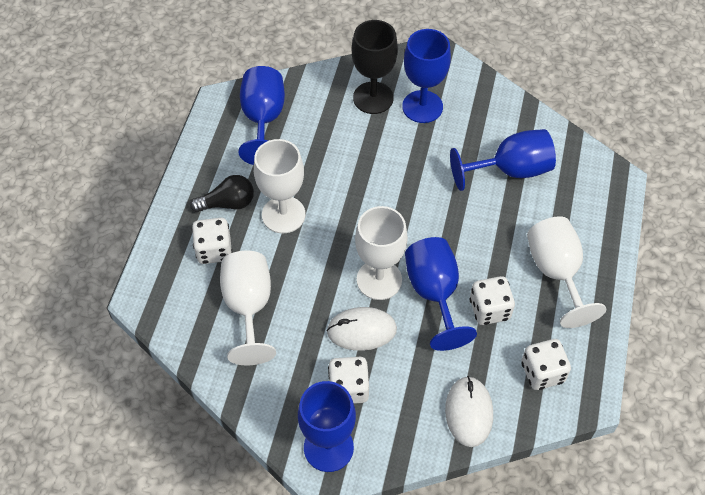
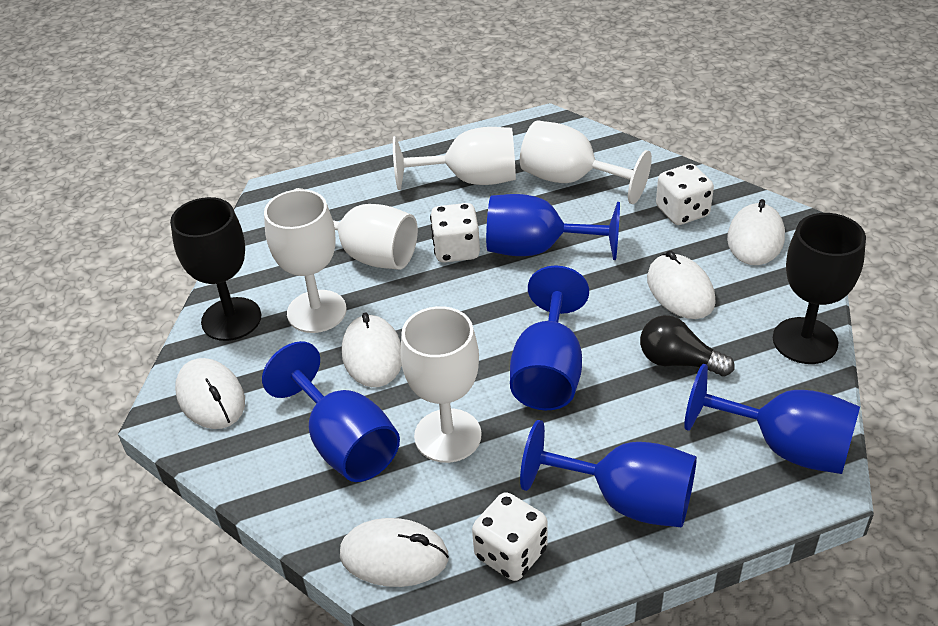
black goblet: [352,20,398,114] = 1 -> [170,197,261,341] [773,213,866,364] = 2
white dice: [192,218,233,264] [328,357,369,404] [470,276,515,325] [521,339,571,390] = 4 -> [430,203,480,263] [472,492,548,581] [656,164,714,225] = 3
white goblet: [220,251,276,365] [254,139,305,233] [355,206,408,300] [527,216,606,328] = 4 -> [264,189,347,333] [294,188,418,270] [393,127,516,190] [401,306,482,463] [520,120,652,204] = 5
white mouse: [327,307,397,351] [445,376,493,447] = 2 -> [175,358,245,429] [340,518,449,587] [342,312,402,387] [647,251,716,319] [727,199,785,265] = 5

